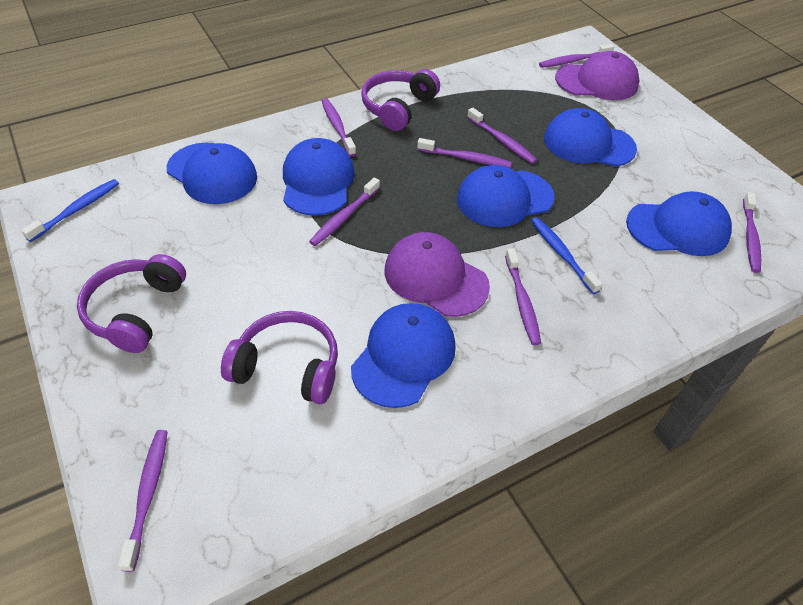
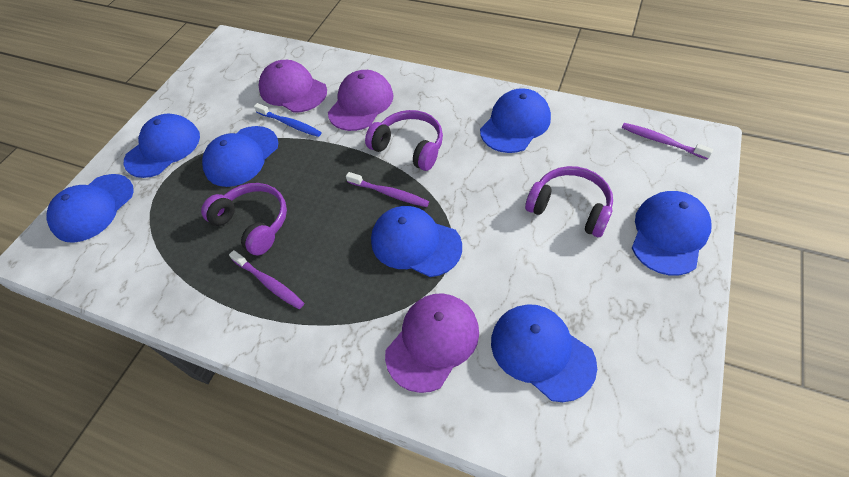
blue cap: [167,143,257,204] [283,138,355,216] [351,303,456,408] [457,165,555,227] [544,108,637,167] [626,191,732,256] = 6 -> [46,174,134,243] [124,113,200,178] [202,126,278,187] [371,206,462,277] [480,88,551,153] [491,304,597,402] [632,191,712,276] = 7
blue toothbrush: [21,179,119,242] [531,217,602,294] = 2 -> [254,103,322,137] = 1
purple cap: [385,232,490,317] [555,51,639,100] = 2 -> [259,60,327,113] [328,70,393,131] [385,293,479,393] = 3
purple toothbrush: [118,430,168,572] [309,177,380,246] [322,98,356,157] [417,138,512,168] [467,108,537,164] [505,248,541,345] [539,44,615,68] [743,192,761,273] = 8 -> [229,250,304,309] [346,172,429,207] [622,123,713,160] = 3

